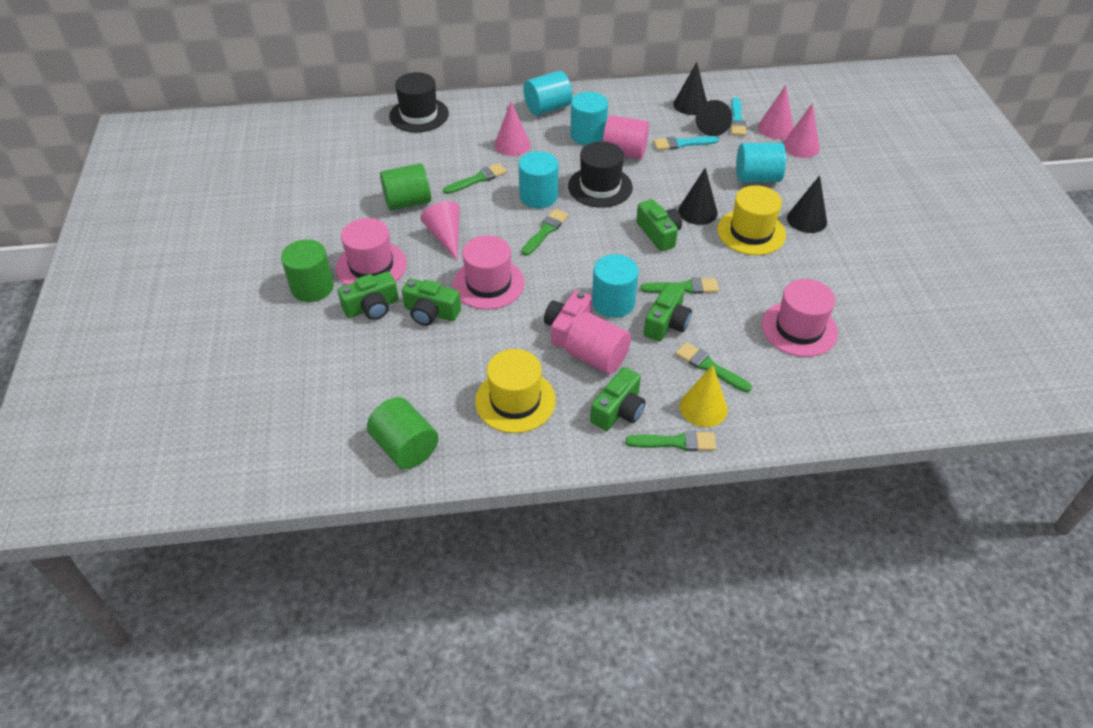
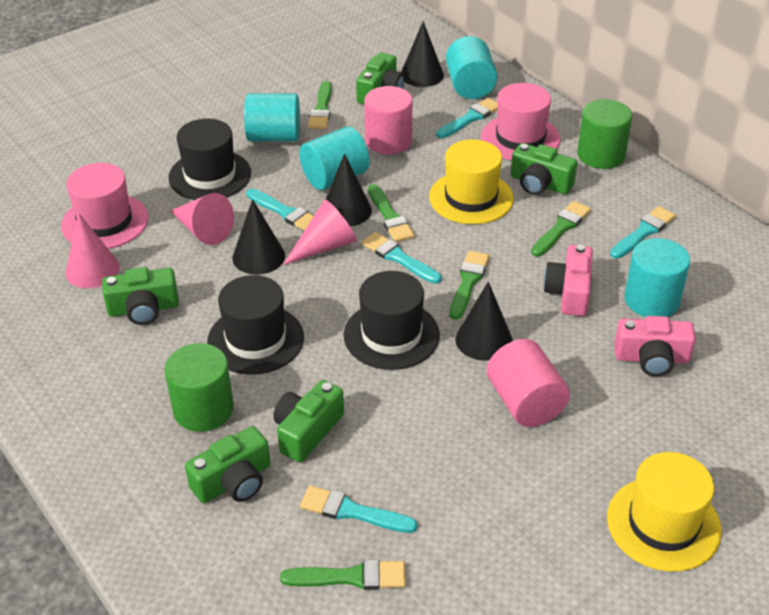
black hat: [389,72,449,132] [568,142,633,208] = 2 -> [168,119,251,200] [207,275,304,375] [344,271,440,370] = 3
green cylinder: [281,239,334,302] [367,397,439,469] [380,163,431,211] = 3 -> [164,343,234,432] [577,99,632,169] = 2
pink camera: [544,290,592,349] = 1 -> [544,244,593,316] [614,316,696,376] = 2
pink cone: [421,201,459,261] [494,102,531,156] [758,85,793,139] [783,103,820,158] = 4 -> [65,212,120,288] [171,193,234,245] [283,200,357,265] = 3
pink hat: [336,218,407,285] [453,235,525,310] [762,279,838,357] = 3 -> [61,163,149,249] [481,83,561,161] = 2
turquoise brush: [653,136,719,150] [730,97,746,136] = 2 -> [246,189,314,231] [300,486,418,533] [362,232,442,284] [436,98,497,138] [610,206,676,259] = 5
turquoise cylinder: [519,151,559,208] [523,71,573,116] [570,92,608,145] [592,254,639,318] [736,143,786,182] = 5 -> [244,93,300,142] [299,126,370,190] [446,36,498,99] [624,238,690,317] = 4
yellow cone: [680,365,728,427] = 1 -> none = 0

